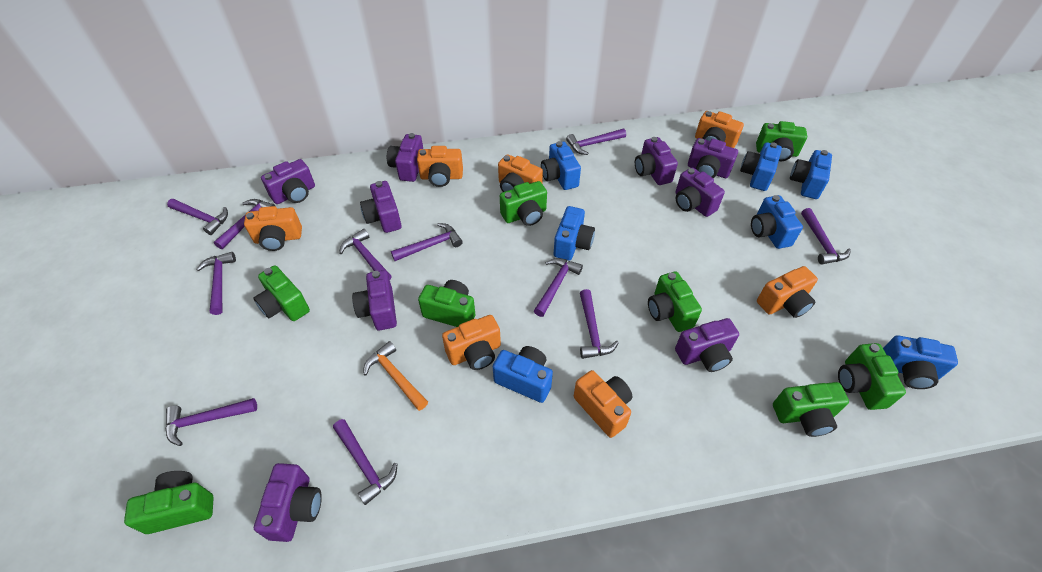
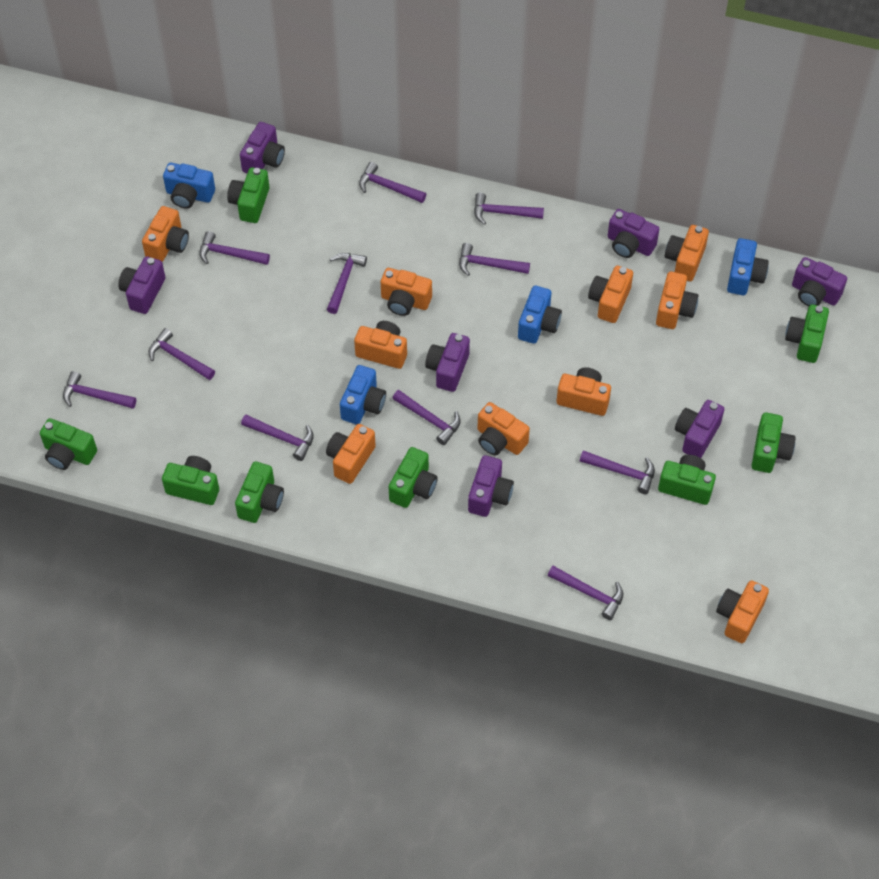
blue camera: [493,346,553,403] [541,141,581,190] [554,206,595,260] [740,142,782,191] [751,195,803,249] [790,150,832,199] [883,335,958,389] = 7 -> [163,163,215,209] [340,365,386,424] [518,286,562,344] [727,238,769,295] = 4
orange camera: [244,206,302,251] [417,146,463,187] [442,315,501,370] [498,154,543,192] [574,370,633,438] [695,111,744,148] [757,266,818,318] = 7 -> [142,206,189,262] [326,424,376,484] [354,321,407,369] [381,268,432,316] [477,402,530,455] [557,367,611,416] [588,266,633,323] [656,271,699,329] [665,225,709,282] [716,580,769,643] = 10
orange hammer: [363,341,428,411] = 1 -> none = 0
purple camera: [254,463,322,542] [261,159,315,204] [352,270,397,331] [360,181,402,233] [387,133,423,182] [635,137,678,185] [675,318,739,372] [676,167,725,217] [688,138,738,178] = 9 -> [118,256,165,314] [240,122,285,173] [425,333,470,392] [468,455,514,517] [608,209,659,258] [675,400,724,458] [792,257,847,306] = 7

